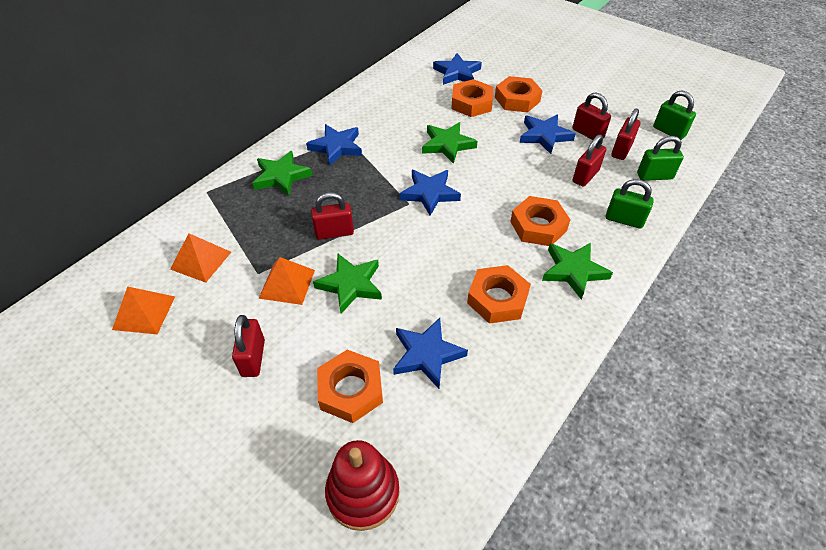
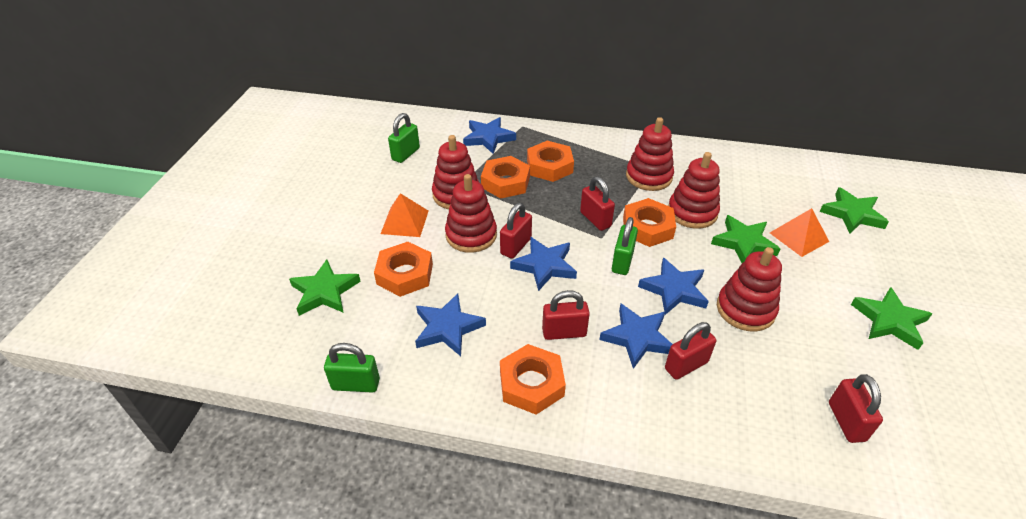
orange pyramid: [112,286,175,334] [170,233,231,283] [258,257,315,305] = 3 -> [381,193,428,237] [770,208,829,257] = 2
red stacking toy: [325,440,400,531] = 1 -> [432,135,479,209] [445,174,497,253] [626,117,674,191] [668,152,720,229] [717,247,782,332] = 5

